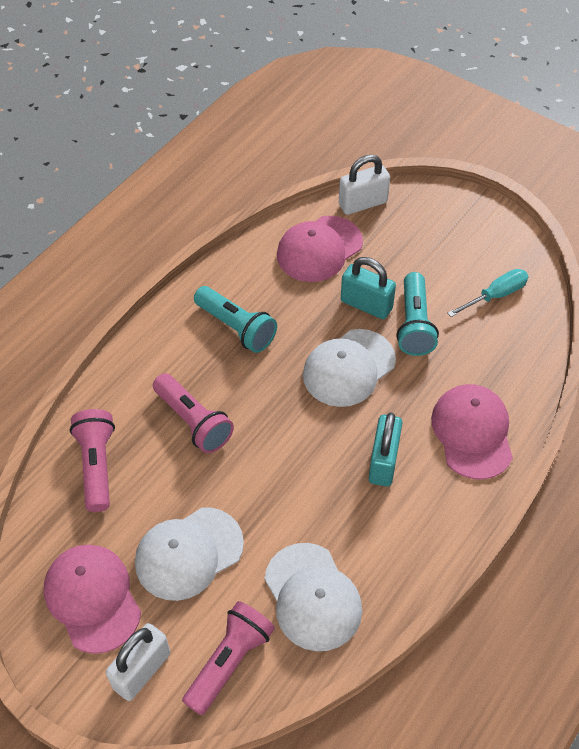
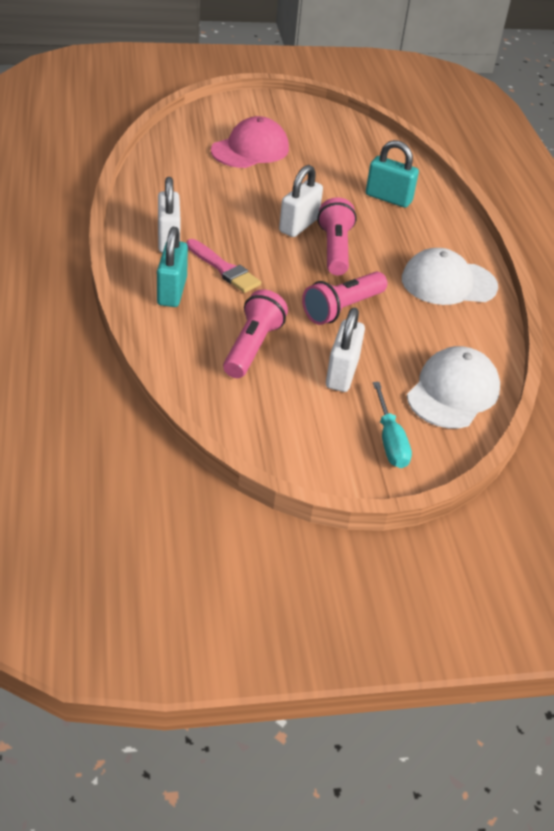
pink brush: none = 0 -> [186,239,261,293] = 1
pink cap: [44,545,141,654] [277,216,363,282] [431,384,513,480] = 3 -> [211,116,289,168] = 1
turquoise flashlight: [194,286,277,353] [396,272,439,356] = 2 -> none = 0
white cap: [135,507,244,601] [264,543,362,651] [303,329,396,407] = 3 -> [402,248,498,305] [407,346,500,428] = 2
white padlock: [106,623,170,701] [339,155,390,215] = 2 -> [158,177,181,253] [279,165,323,237] [326,308,365,392] = 3

